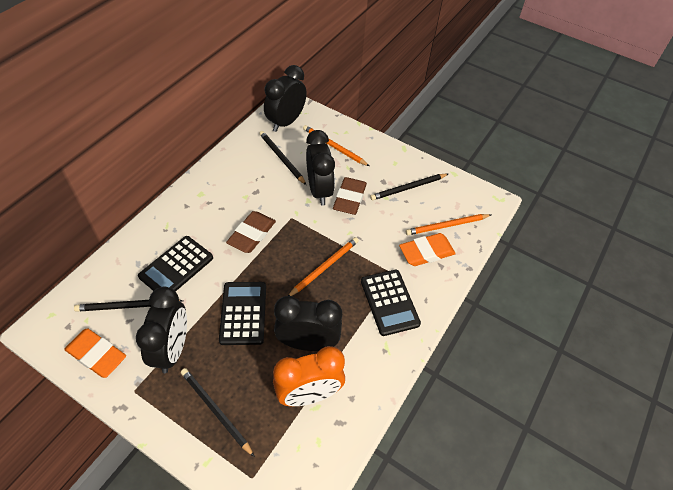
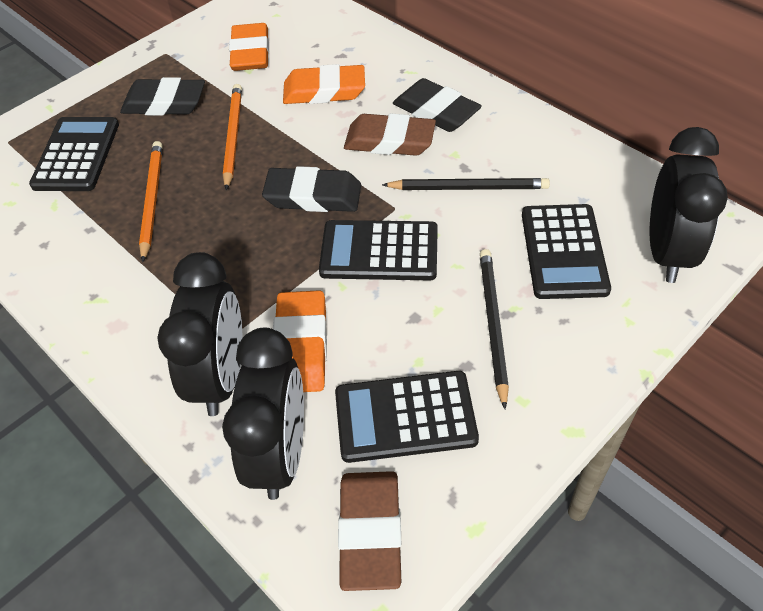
black calculator: [138,236,213,292] [219,282,266,345] [361,270,421,336] = 3 -> [29,117,119,191] [319,220,438,280] [335,371,479,463] [522,204,611,299] = 4
black clock: [136,287,187,373] [264,65,307,132] [274,296,342,351] [306,130,335,206] = 4 -> [157,252,242,416] [222,327,304,500] [650,127,728,283] = 3
black eraser: none = 0 -> [120,77,205,116] [262,166,361,212] [393,78,482,132] = 3
black pencil: [74,300,183,312] [181,368,255,457] [259,131,306,185] [370,174,448,200] = 4 -> [382,178,550,190] [480,249,509,409] = 2
orange clock: [273,346,345,406] = 1 -> none = 0
orange eraser: [64,328,126,378] [399,233,456,266] = 2 -> [229,23,269,71] [273,290,327,392] [283,64,365,104] = 3
orange pencil: [288,237,359,296] [303,125,369,166] [406,214,491,235] = 3 -> [139,141,163,262] [223,84,242,190] = 2

